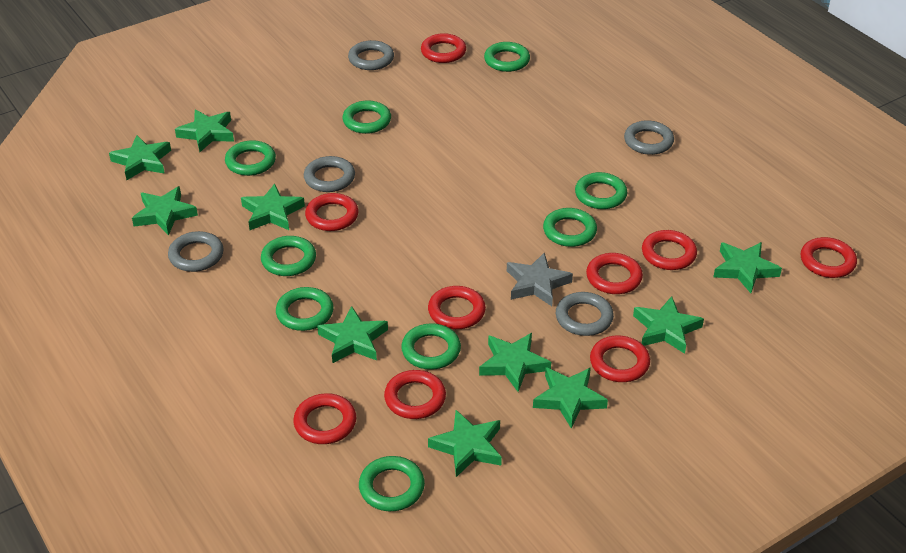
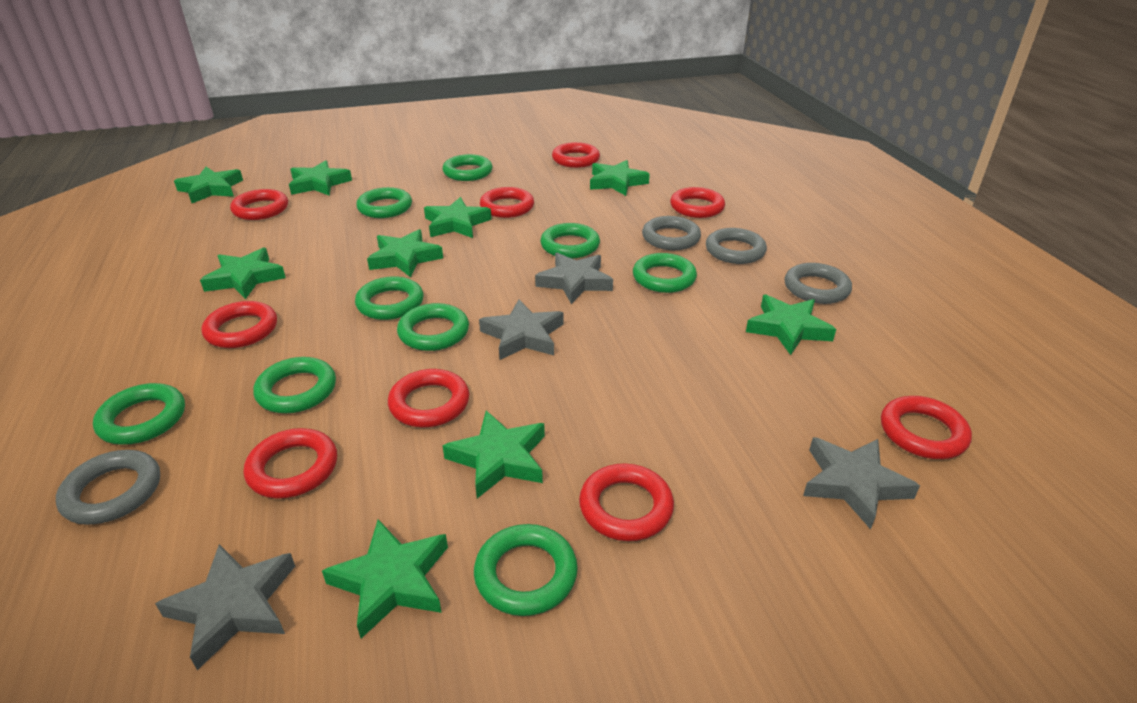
green star: [109,135,171,180] [132,186,198,236] [175,109,234,152] [241,184,305,230] [317,306,388,363] [428,410,502,477] [479,333,551,392] [533,367,608,429] [633,296,704,354] [713,242,782,293] = 10 -> [174,167,243,203] [200,248,286,299] [289,160,352,196] [322,519,448,638] [367,229,443,277] [424,197,491,238] [443,410,545,498] [590,160,650,196] [746,295,836,355] = 9
grey ring: [168,231,224,272] [304,156,355,192] [348,40,394,70] [556,292,614,336] [624,120,674,155] = 5 -> [56,450,160,525] [642,216,701,250] [706,228,767,264] [785,263,852,304] = 4
grey star: [507,252,573,306] = 1 -> [155,544,295,670] [479,300,564,360] [535,253,613,304] [803,437,920,529] = 4

